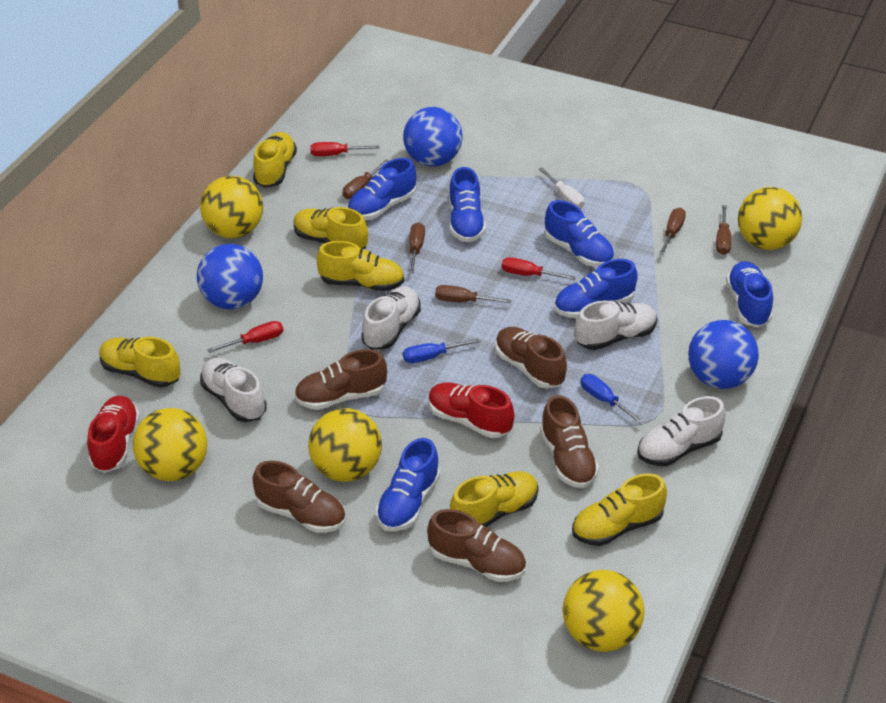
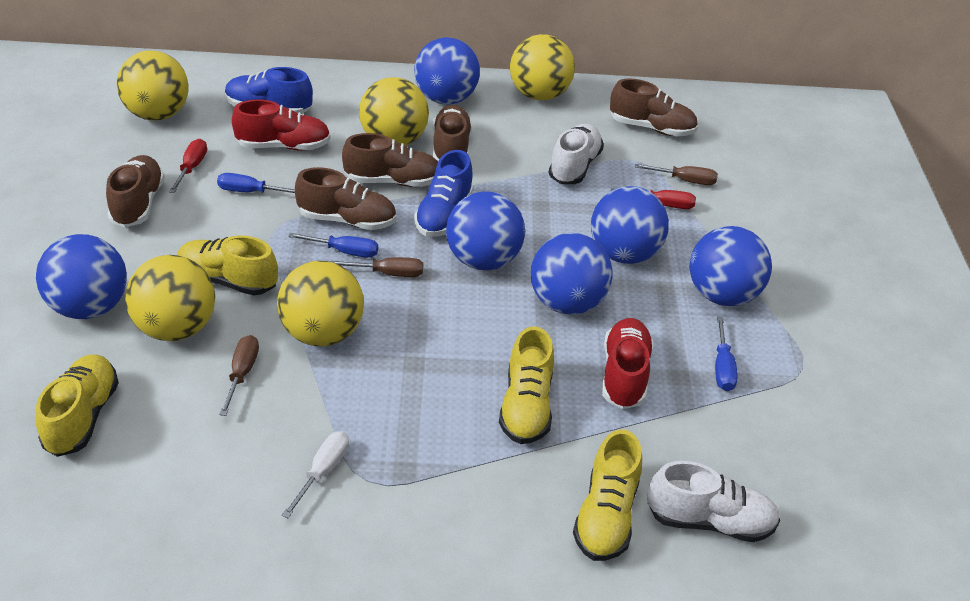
blue ball: [197,244,263,309] [403,107,463,167] [688,320,759,389] = 3 -> [36,234,127,319] [414,37,480,104] [446,191,525,270] [531,233,613,315] [591,186,669,264] [690,226,772,306] = 6
blue screwdriver: [403,338,480,363] [580,374,644,424] = 2 -> [217,173,295,193] [288,233,378,258] [715,316,738,391] = 3
blue shoe: [347,158,416,220] [376,438,440,532] [449,167,486,242] [545,200,614,267] [554,259,638,318] [726,261,773,327] = 6 -> [225,67,313,114] [414,150,474,237] = 2
brown screwdriver: [342,159,389,199] [409,222,425,274] [435,285,512,303] [659,208,686,255] [716,205,731,255] = 5 -> [219,335,259,416] [330,257,423,277] [635,164,718,185] = 3
red screwdriver: [207,321,283,353] [310,142,379,156] [502,257,576,280] = 3 -> [169,139,207,193] [611,188,696,209] = 2
white shoe: [200,358,267,422] [361,286,421,350] [575,300,657,350] [637,396,726,466] = 4 -> [549,124,604,184] [647,461,780,542] = 2
yellow shoe: [99,337,180,388] [253,132,297,188] [293,207,368,249] [317,241,404,291] [450,471,539,527] [572,473,667,546] = 6 -> [36,354,119,457] [177,235,278,295] [499,326,554,444] [573,430,642,561] = 4

